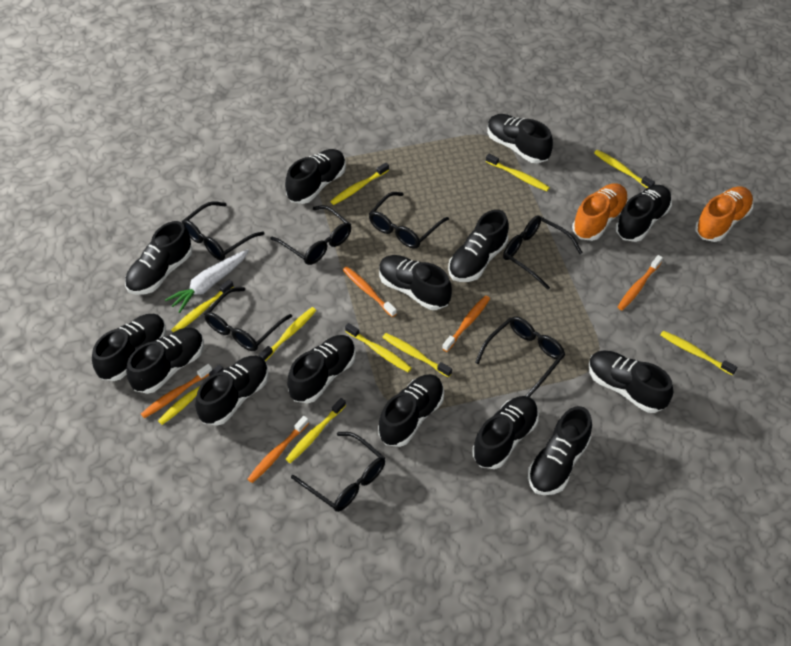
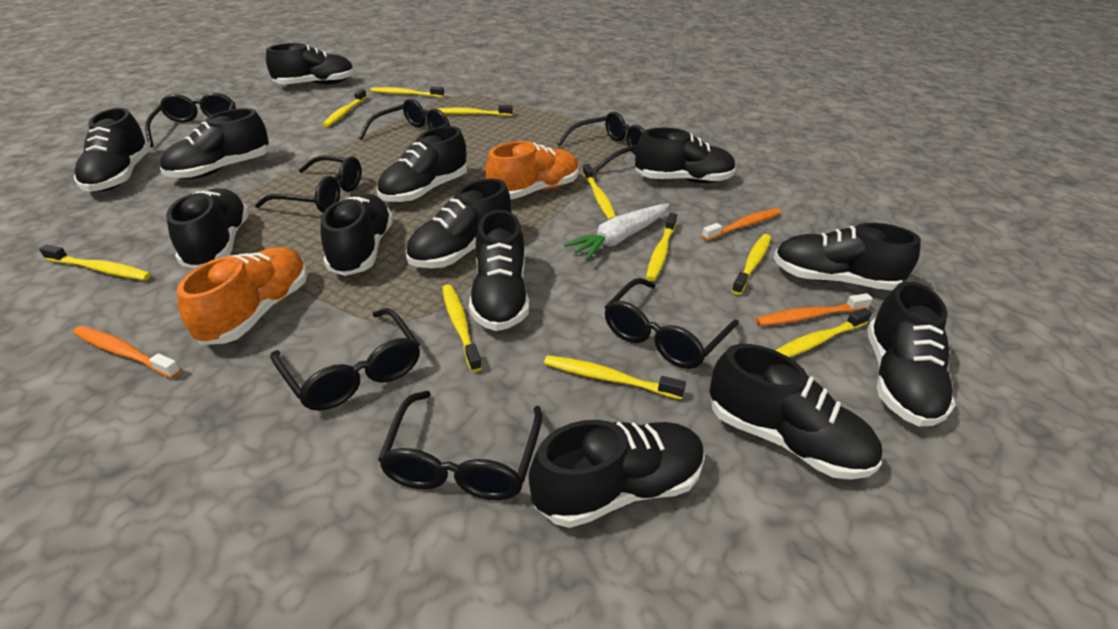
black shoe: [92,314,166,381] [125,221,192,295] [126,328,204,394] [195,356,269,426] [285,149,346,204] [287,335,356,403] [378,374,444,447] [379,255,452,310] [448,209,508,282] [472,396,539,469] [487,114,553,163] [528,406,592,495] [589,351,673,413] [616,185,672,242] = 14 -> [74,108,151,192] [160,108,269,179] [166,188,249,269] [266,43,355,84] [321,194,393,276] [377,126,467,203] [405,179,511,268] [469,210,529,331] [529,420,705,528] [635,128,736,183] [710,344,882,480] [773,223,921,291] [867,281,956,427] = 13
orange toothbrush: [141,364,212,418] [248,416,309,483] [343,267,397,317] [442,296,490,352] [618,255,663,310] = 5 -> [73,326,181,378] [702,208,781,241] [756,293,873,326] = 3

